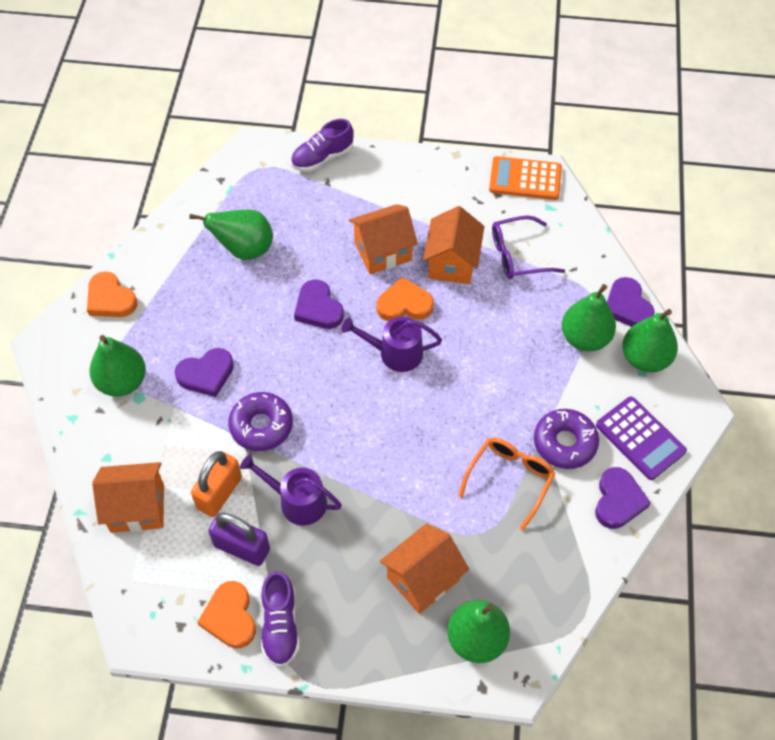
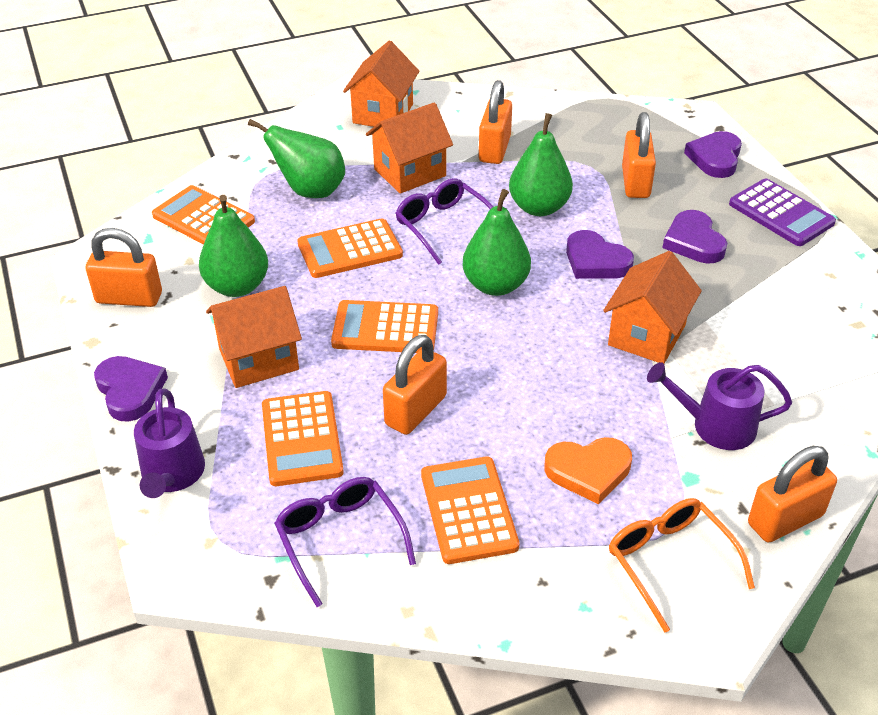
green pear: [90,335,146,397] [189,209,273,260] [447,600,510,663] [562,284,616,351] [622,309,678,372] = 5 -> [199,195,268,297] [248,119,345,198] [462,189,531,296] [509,113,573,216] = 4
orange calculator: [489,156,562,200] = 1 -> [152,185,255,245] [262,391,344,486] [297,218,403,278] [331,300,438,353] [421,457,519,564] = 5
orange heart: [87,271,138,317] [197,581,256,649] [377,277,434,321] = 3 -> [544,437,632,504] = 1
orange padlock: [191,451,242,517] = 1 -> [86,228,162,307] [383,335,447,435] [479,80,512,164] [622,112,656,198] [748,446,837,543] = 5
purple donut: [228,392,293,451] [534,409,599,469] = 2 -> none = 0
purple glasses: [492,215,565,279] = 1 -> [274,477,416,607] [395,178,493,265] = 2
purple padlock: [208,513,270,566] = 1 -> none = 0
purple shoe: [261,571,300,667] [291,119,354,172] = 2 -> none = 0

